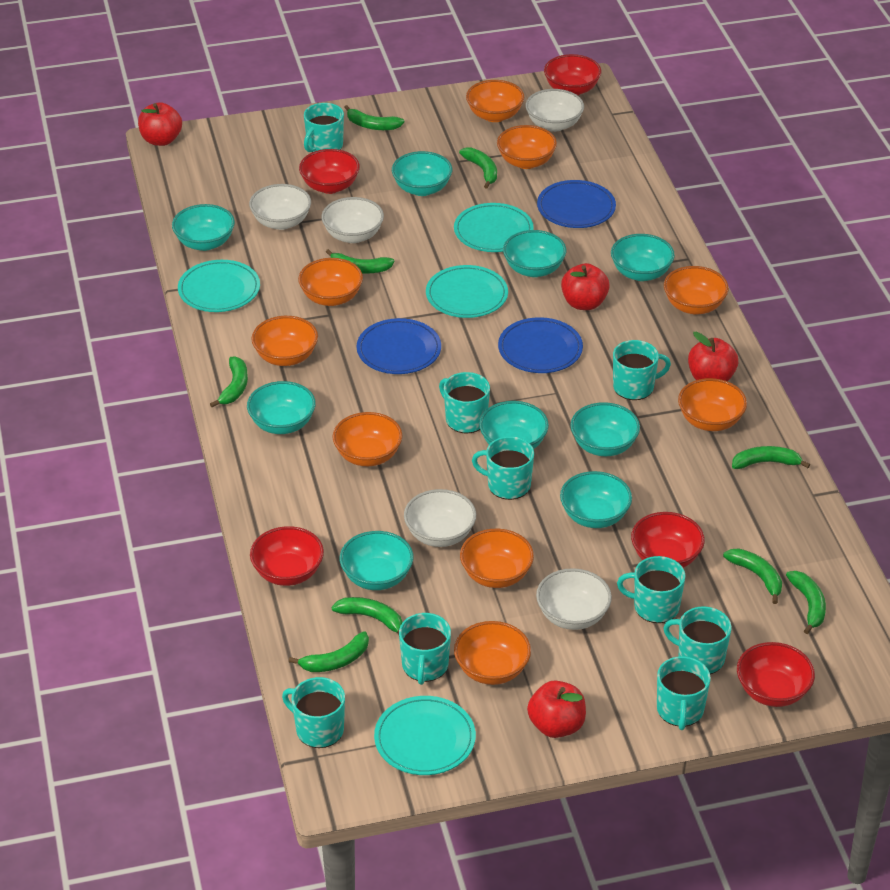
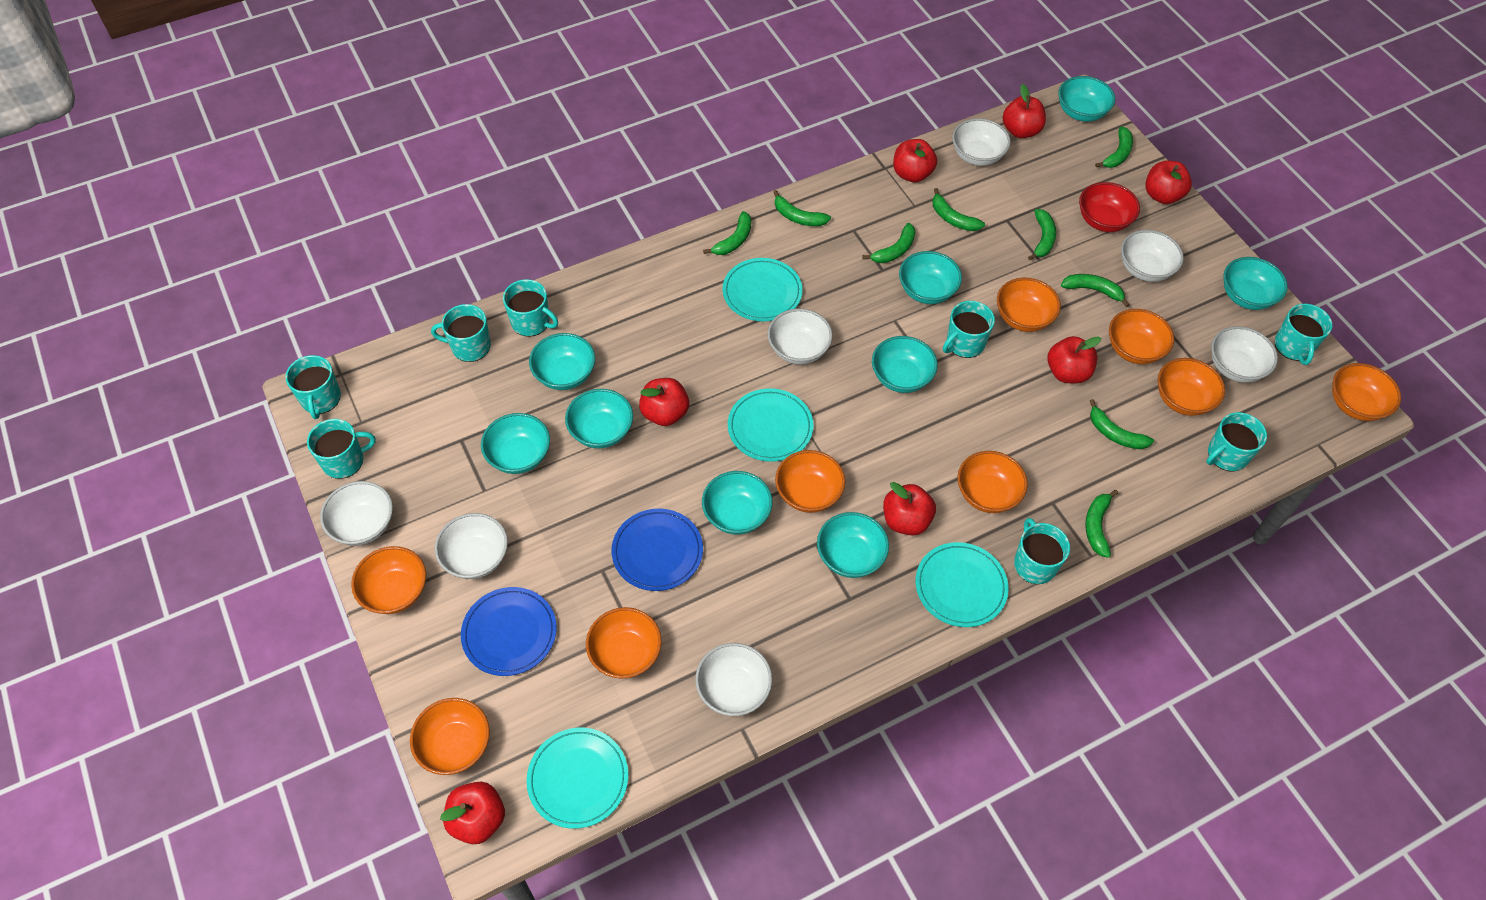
blue plate: [357,318,441,374] [498,317,583,373] [537,180,616,228] = 3 -> [461,587,557,676] [612,509,703,591] = 2
red apple: [138,102,182,146] [527,680,586,738] [561,263,610,310] [688,331,738,381] = 4 -> [440,782,505,844] [639,378,689,426] [883,482,936,536] [893,139,937,182] [1003,84,1046,138] [1048,336,1101,383] [1146,161,1192,204] = 7
red bowl: [250,526,324,586] [299,149,360,194] [544,54,601,95] [631,512,705,568] [737,642,815,707] = 5 -> [1079,182,1140,232] = 1
turquoise mug: [282,677,345,748] [304,103,344,152] [399,613,451,685] [439,372,490,434] [472,436,534,500] [613,340,671,400] [617,556,685,623] [657,656,711,730] [663,606,732,674] = 9 -> [285,355,341,419] [307,419,376,479] [431,304,491,362] [503,279,558,337] [943,301,995,358] [1014,518,1070,584] [1206,412,1267,472] [1275,304,1333,365] = 8
white bowl: [249,184,311,230] [321,197,384,243] [404,489,476,547] [526,89,584,132] [536,568,612,630] = 5 -> [320,481,393,546] [435,513,508,579] [695,643,772,716] [767,309,833,365] [952,118,1011,166] [1121,230,1184,282] [1211,326,1278,383] = 7

